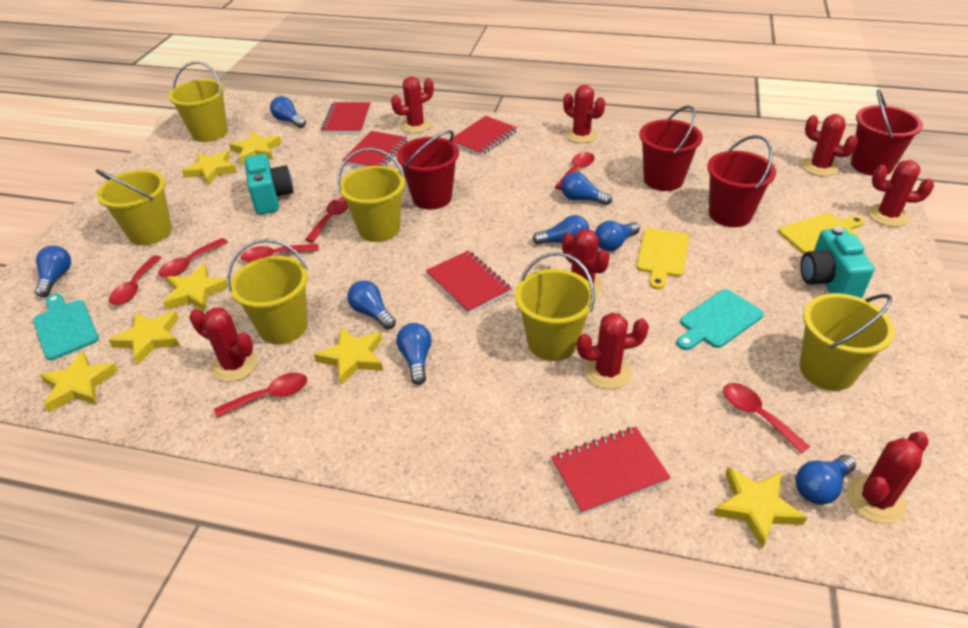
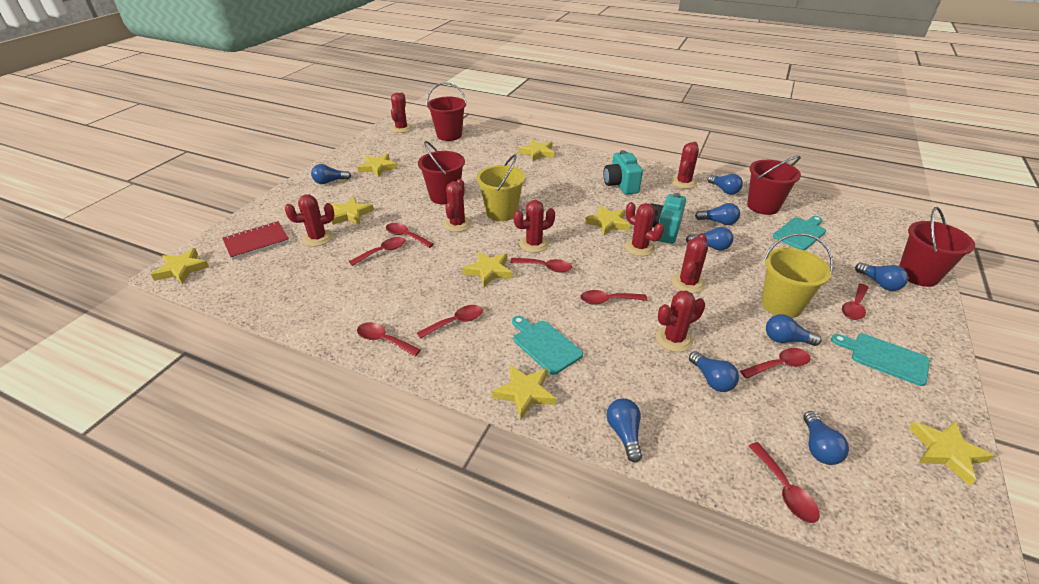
blue light bulb: [35,246,71,297] [270,96,306,128] [347,280,396,330] [396,323,432,385] [532,215,589,245] [561,172,612,205] [595,221,640,251] [795,455,856,505] = 8 -> [311,164,351,184] [607,398,642,463] [686,227,734,251] [689,351,739,392] [695,203,740,225] [708,174,743,195] [766,314,822,346] [803,411,849,465] [855,263,908,291] = 9
red notebook: [321,102,371,134] [342,131,407,168] [426,250,512,314] [449,116,517,156] [551,427,671,514] = 5 -> [222,221,289,260] = 1
red spoon: [109,255,162,305] [158,238,228,278] [214,373,307,418] [241,244,319,262] [305,197,348,243] [555,152,595,190] [723,383,810,454] = 7 -> [349,237,405,266] [357,322,421,357] [386,223,434,248] [417,305,483,339] [510,258,572,273] [580,290,647,305] [740,348,811,379] [749,442,820,523] [842,284,869,320] = 9
turquoise cutting board: [33,294,99,360] [677,289,764,350] = 2 -> [512,316,583,375] [773,216,826,250] [831,334,930,386] = 3
yellow bucket: [96,169,172,245] [168,61,228,142] [227,239,308,344] [337,148,405,242] [515,252,595,361] [800,293,895,391] = 6 -> [476,154,525,221] [762,233,834,318] = 2
yellow cutting board: [636,228,689,290] [778,213,865,254] = 2 -> none = 0
yellow star: [40,351,118,412] [108,311,180,365] [163,264,228,312] [182,150,237,185] [229,131,281,164] [314,327,383,385] [713,467,807,549] = 7 -> [151,248,209,284] [331,197,374,225] [357,154,398,177] [462,251,512,287] [492,365,556,420] [518,139,554,161] [585,205,630,235] [909,421,995,486] = 8

